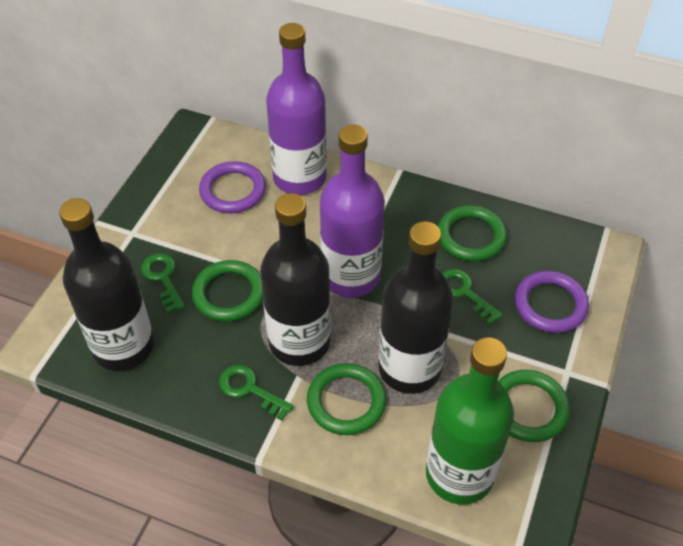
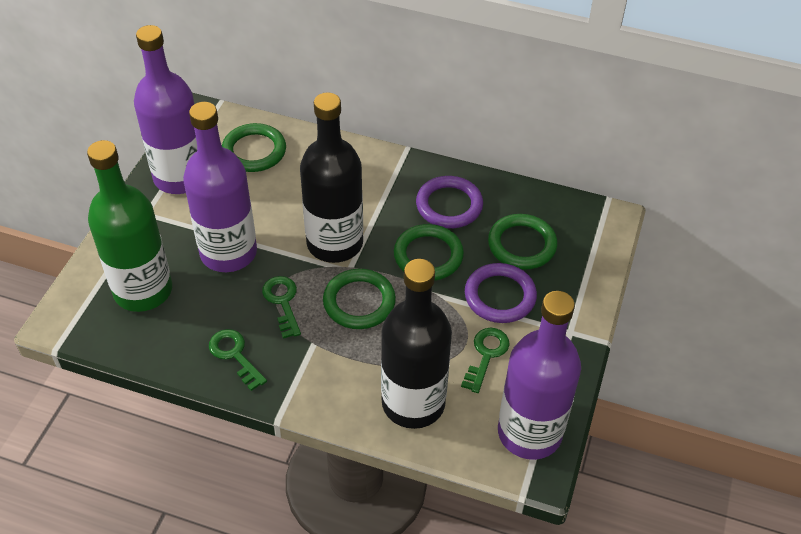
black bottle: [59,198,154,371] [260,193,331,366] [378,221,453,394] = 3 -> [300,92,363,263] [381,259,452,429] = 2
purple bottle: [266,23,327,195] [320,124,385,298] = 2 -> [134,25,197,194] [183,102,257,272] [498,291,581,460] = 3

